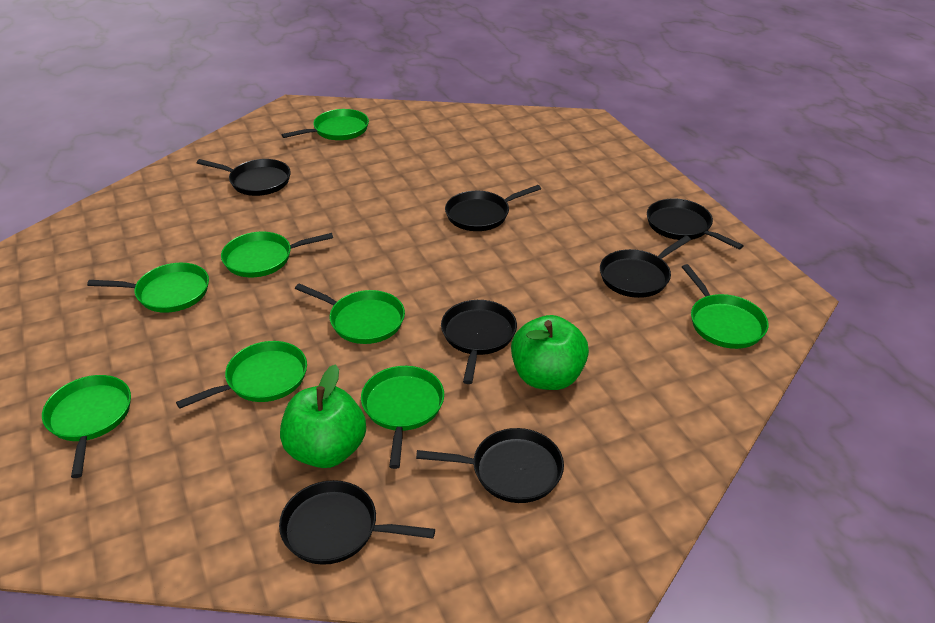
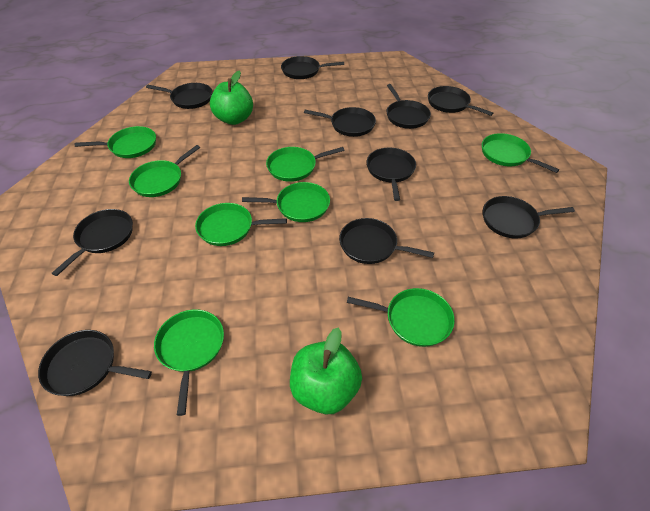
black pan: [197,159,291,196] [279,480,435,565] [416,428,564,503] [441,300,517,384] [445,185,541,231] [600,236,691,298] [647,198,744,249] = 7 -> [38,330,152,396] [52,209,133,276] [146,83,213,109] [281,56,344,79] [304,107,376,137] [339,218,434,264] [366,148,416,201] [386,84,431,129] [428,86,493,116] [483,196,575,238] = 10

